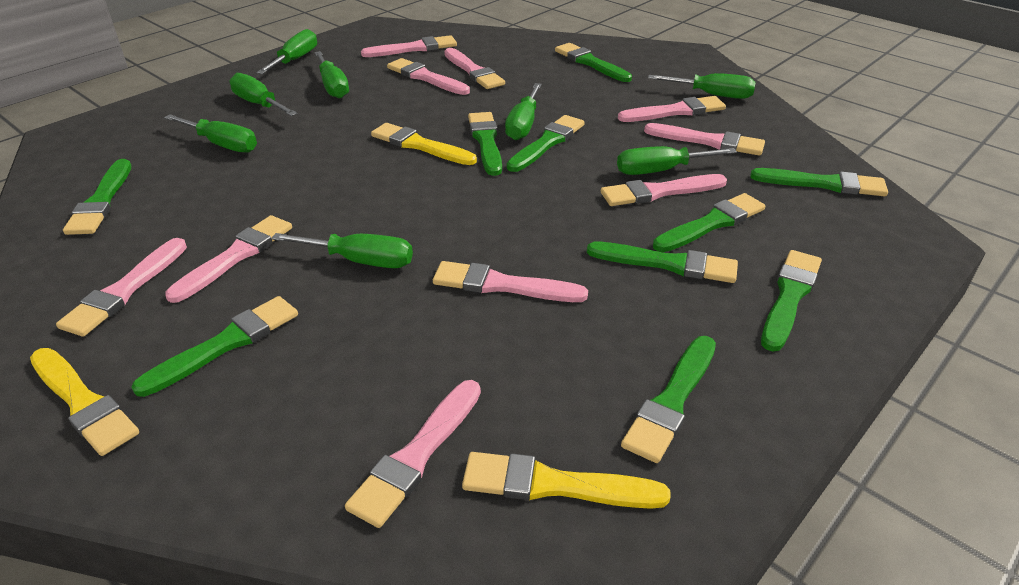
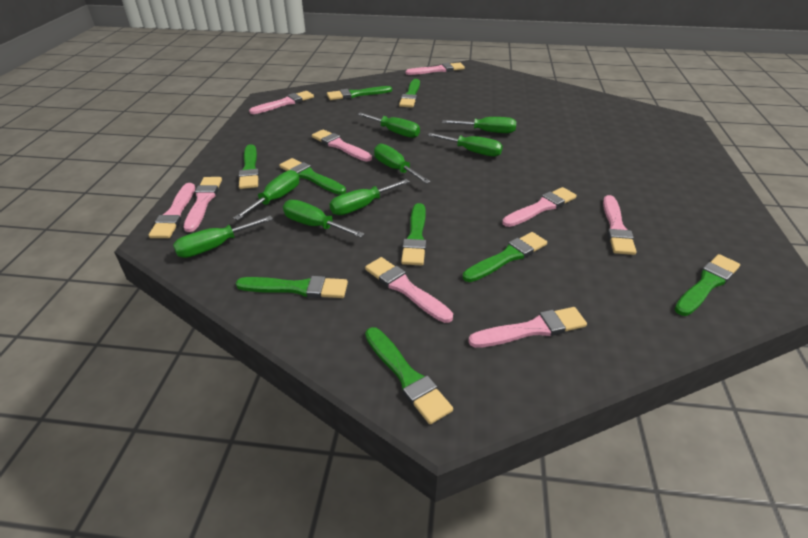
green brush: [63,159,132,235] [131,296,298,397] [468,112,502,176] [507,115,585,172] [555,43,632,82] [587,241,738,283] [621,336,716,463] [653,193,765,252] [750,168,888,197] [761,250,822,352] = 10 -> [236,276,348,298] [239,144,259,189] [279,158,346,195] [327,86,392,100] [365,327,453,424] [399,79,420,108] [401,203,426,266] [463,232,547,282] [674,254,740,316] = 9
pink brush: [56,238,187,337] [165,215,292,303] [345,380,481,528] [361,35,457,57] [387,58,470,95] [433,261,588,302] [444,48,505,89] [601,174,727,206] [618,96,726,122] [644,123,765,156] = 10 -> [149,183,195,238] [184,177,222,232] [249,91,314,114] [312,129,372,161] [365,257,453,323] [406,63,465,75] [468,307,587,348] [502,187,577,227] [603,195,636,255] = 9
yellow brush: [30,348,139,456] [371,123,477,165] [462,452,670,509] = 3 -> none = 0

